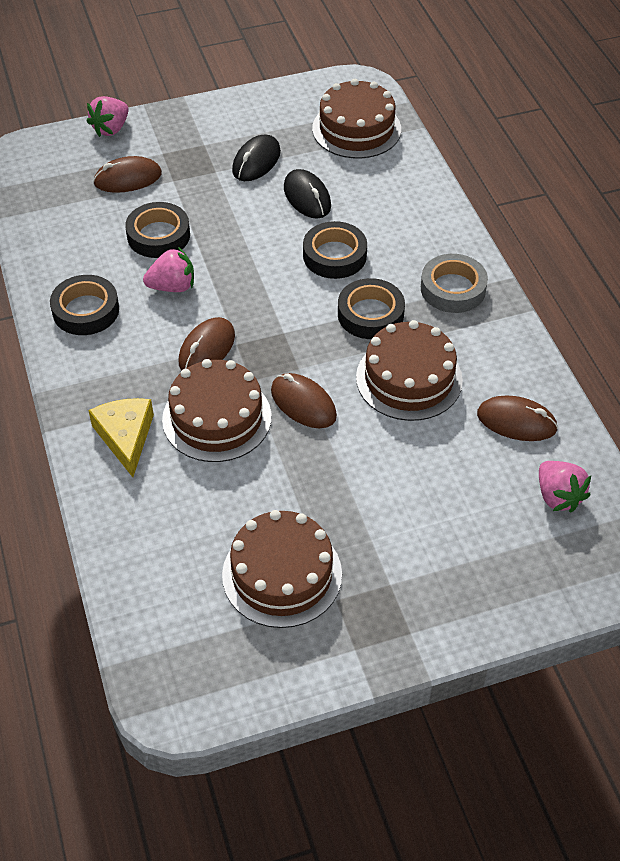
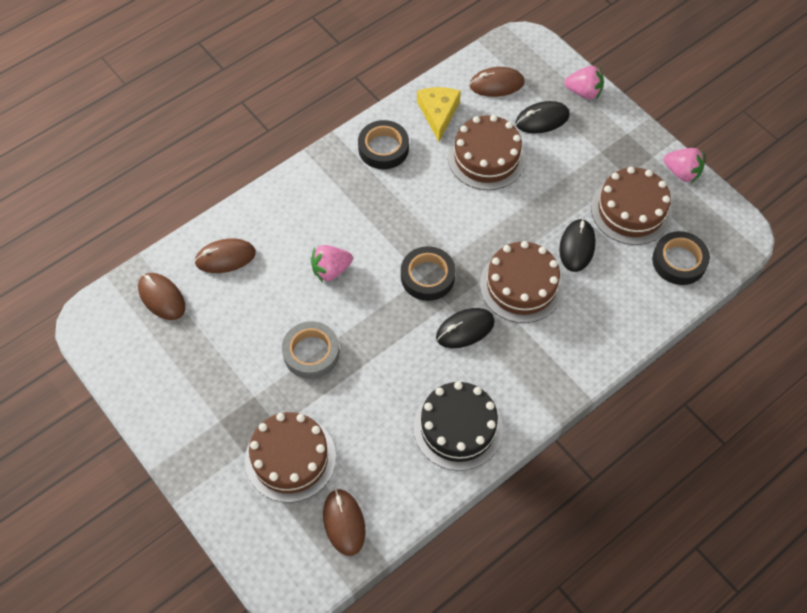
black cake: none = 0 -> [413,382,503,471] = 1
black mouse: [232,135,281,181] [284,169,331,219] = 2 -> [436,308,495,348] [515,101,570,134] [559,219,596,272] = 3
black tape: [50,275,119,335] [125,202,190,258] [303,221,367,279] [338,278,405,339] = 4 -> [358,120,409,169] [401,246,455,301] [652,231,710,285] = 3

